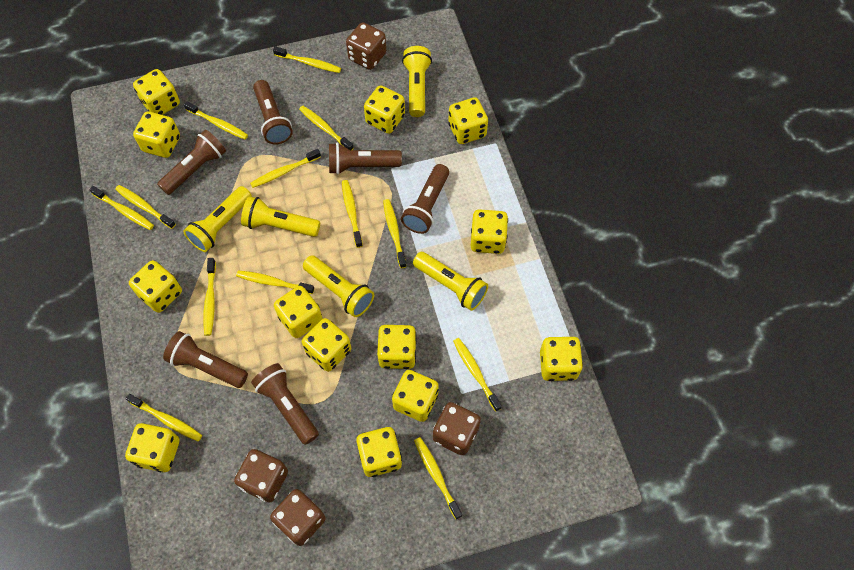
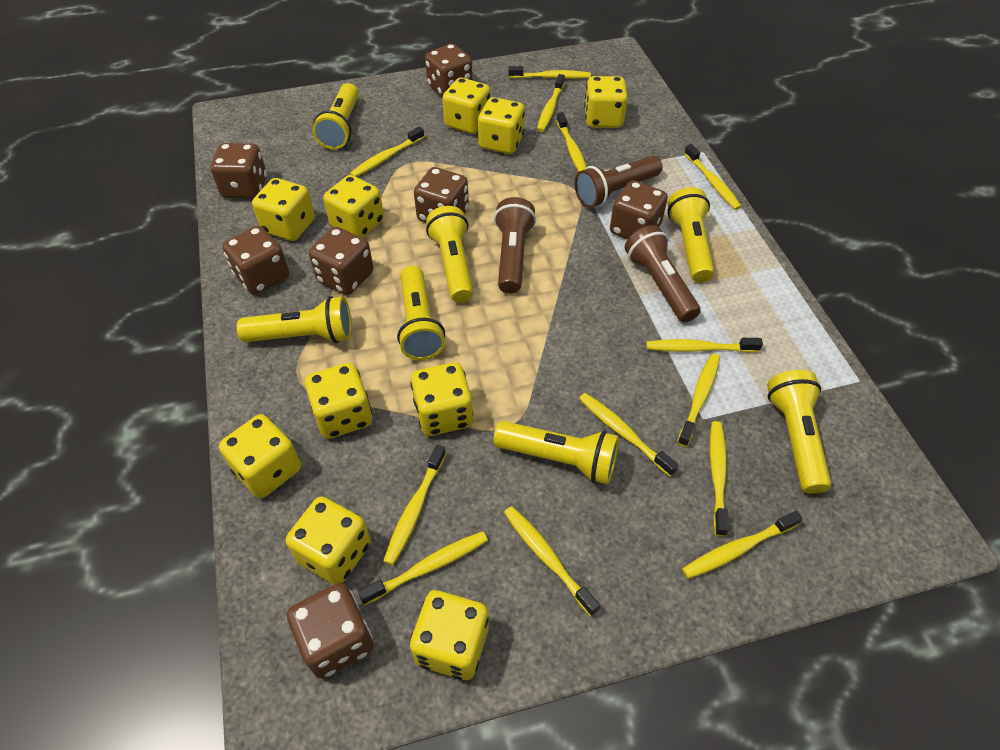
brown dice: [234,449,288,503] [270,489,325,546] [346,22,386,70] [433,402,481,455] = 4 -> [210,143,267,199] [222,226,289,295] [287,583,373,678] [309,227,374,295] [414,167,469,222] [425,44,472,97] [610,180,668,239] = 7
brown flashlight: [157,130,226,195] [163,331,248,388] [251,363,319,445] [253,80,293,145] [329,142,402,175] [401,164,449,234] = 6 -> [494,197,536,294] [574,155,663,208] [625,225,701,322] = 3
yellow dice: [125,423,179,472] [129,260,182,313] [133,69,180,115] [133,112,180,158] [274,286,323,338] [302,318,351,372] [356,427,402,477] [364,85,405,134] [377,325,417,369] [392,370,439,422] [448,97,488,144] [471,209,508,254] [540,337,583,381] = 13 -> [219,414,301,498] [252,178,315,241] [286,496,371,584] [305,363,372,439] [323,175,384,238] [410,362,473,436] [410,590,489,680] [442,78,490,134] [478,97,525,154] [584,76,628,128] = 10
yellow flashlight: [183,186,252,252] [241,196,320,237] [303,255,374,317] [402,46,432,117] [413,252,488,311] = 5 -> [237,296,352,343] [312,83,359,149] [397,266,445,360] [426,206,474,303] [493,421,619,485] [667,187,715,283] [767,370,831,494] = 7

